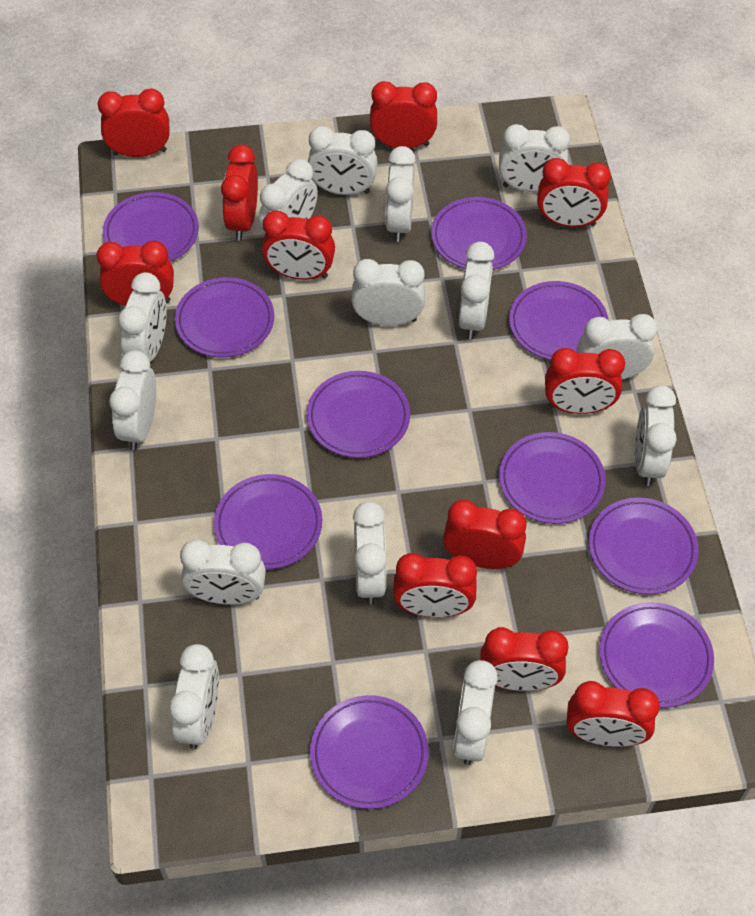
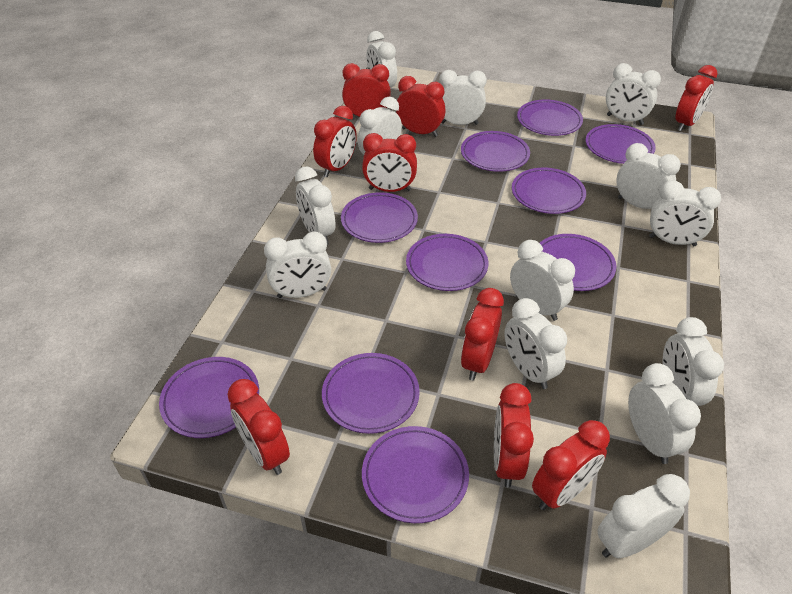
red clock: [96,241,174,306] [98,88,170,157] [221,145,258,241] [262,211,335,280] [370,81,437,148] [393,553,477,617] [443,500,526,569] [480,627,569,691] [537,158,611,227] [545,348,625,414] [567,681,660,747] = 11 -> [227,379,290,475] [313,106,357,177] [342,63,391,117] [362,133,417,192] [396,76,446,137] [461,288,504,380] [494,383,534,488] [532,420,610,510] [675,65,717,131] = 9
white clock: [109,350,156,450] [118,272,167,362] [169,644,219,749] [180,540,266,605] [258,159,318,234] [308,126,378,195] [352,259,425,326] [353,501,387,605] [385,146,416,242] [453,660,498,765] [459,241,494,339] [499,124,570,192] [577,314,657,379] [635,385,677,486] = 14 -> [264,231,331,298] [295,166,336,245] [358,97,402,155] [367,31,397,95] [439,70,487,125] [504,298,567,389] [510,240,575,321] [597,474,690,558] [606,63,661,125] [616,143,681,209] [628,363,701,464] [649,180,721,246] [663,317,724,406] = 13

